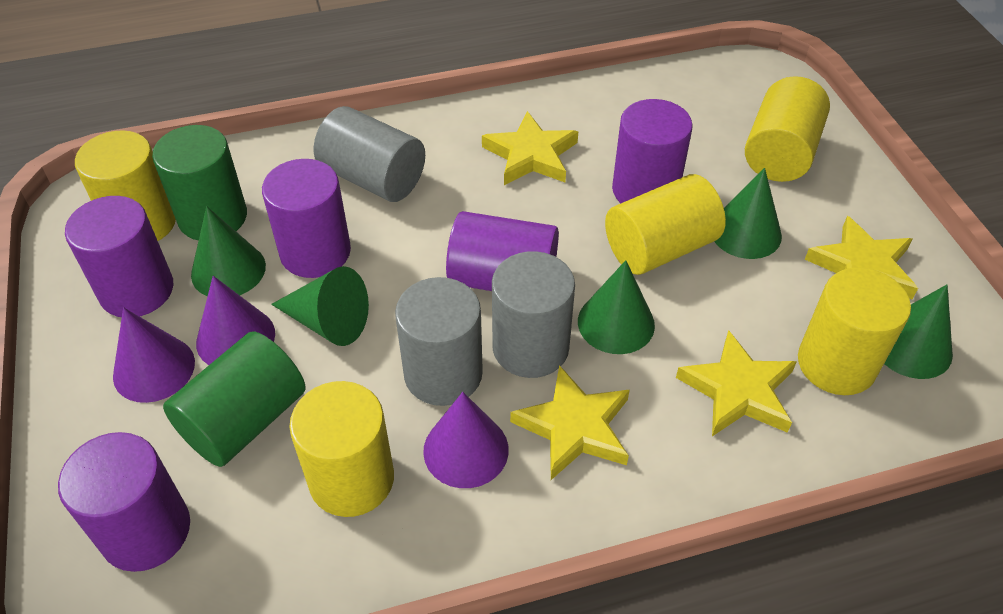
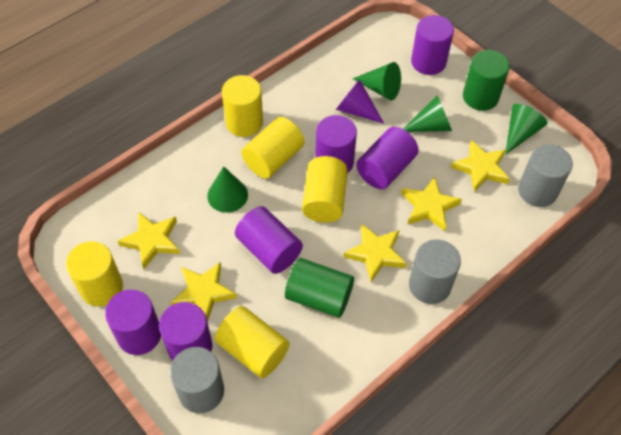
green cone: [191,206,266,296] [271,266,369,346] [578,260,655,354] [714,168,782,259] [884,285,953,379] = 5 -> [207,166,248,213] [353,62,401,100] [404,96,452,132] [505,104,547,155] = 4
purple cone: [113,307,195,403] [196,276,275,365] [423,392,509,488] = 3 -> [336,79,384,124] = 1
purple cylinder: [58,432,190,572] [65,196,173,317] [262,159,351,278] [446,211,559,291] [612,99,693,203] = 5 -> [105,289,161,355] [159,302,212,361] [235,206,303,274] [315,115,357,174] [356,127,419,189] [411,15,454,75] = 6
yellow star: [482,111,578,185] [510,365,630,480] [676,330,797,436] [805,216,918,299] = 4 -> [117,212,180,269] [171,262,237,322] [343,224,407,282] [401,176,462,231] [451,140,510,192] = 5

